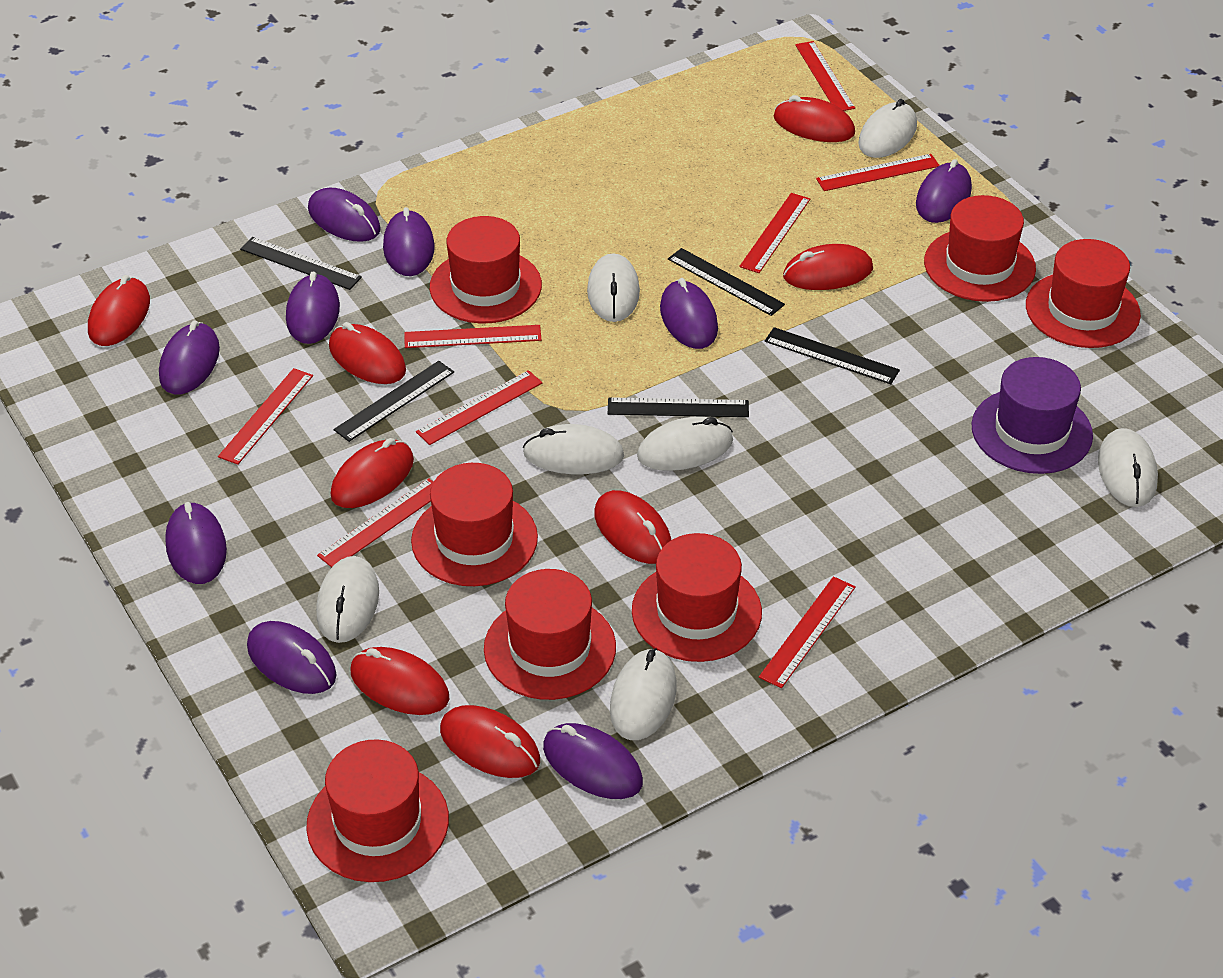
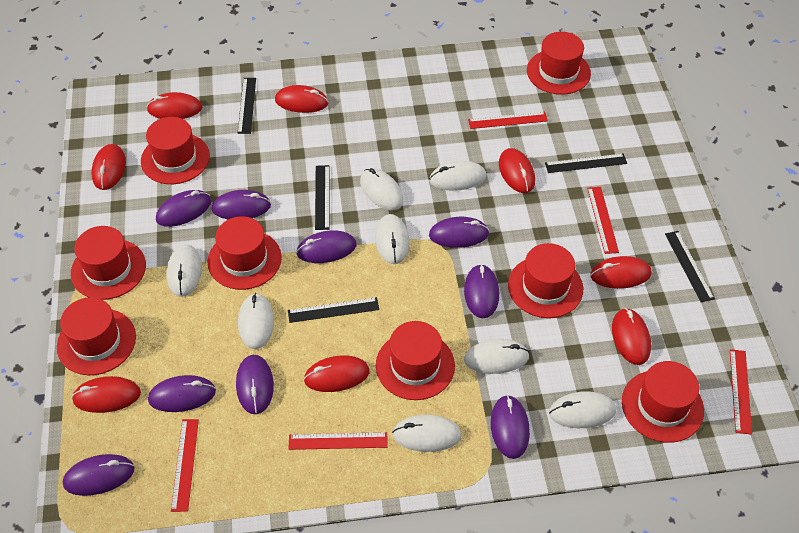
purple hat: [971,357,1093,474] = 1 -> none = 0
red hat: [306,739,449,882] [411,463,538,586] [430,216,542,324] [484,569,616,700] [632,533,762,662] [924,195,1036,302] [1026,239,1141,348] = 7 -> [57,297,136,375] [71,226,146,300] [141,117,210,184] [207,216,282,290] [376,321,455,400] [508,243,583,318] [527,32,591,95] [622,361,704,443] = 8
red ruler: [218,368,313,465] [317,478,433,568] [404,325,541,348] [416,370,542,445] [739,193,810,273] [759,576,856,688] [795,41,855,111] [816,154,940,191] = 8 -> [171,419,199,512] [288,432,388,450] [468,112,548,129] [587,187,619,254] [730,349,752,435] = 5
white mouse: [316,556,379,643] [523,424,624,474] [587,253,640,322] [610,648,677,740] [637,416,733,471] [858,99,917,158] [1098,428,1158,507] = 7 -> [166,244,202,297] [238,293,274,349] [360,168,403,210] [375,214,409,264] [392,415,462,452] [429,161,486,191] [464,339,530,374] [549,391,616,428] = 8

